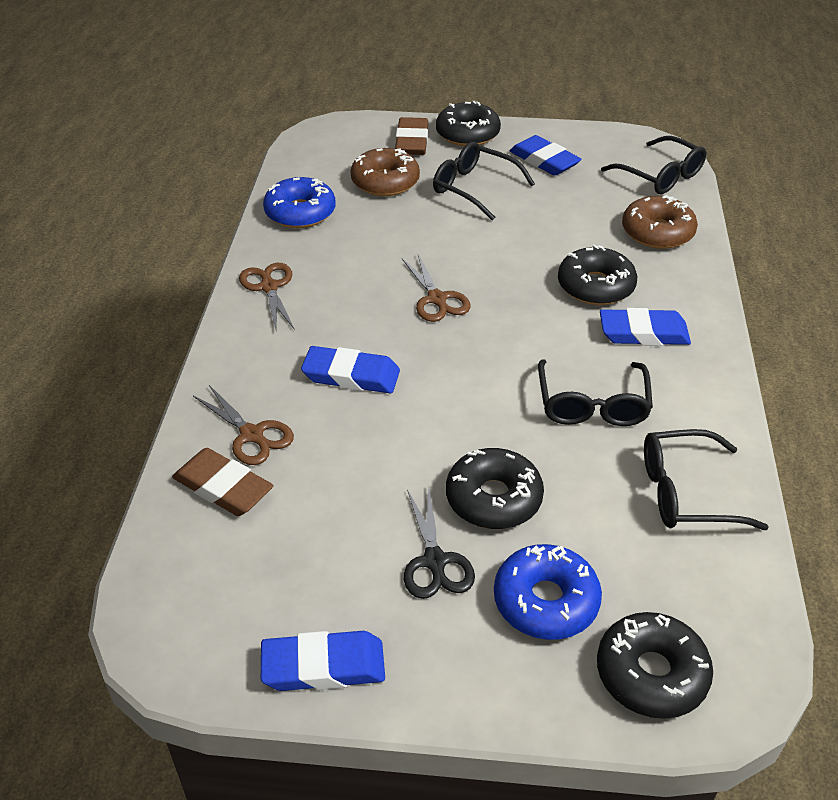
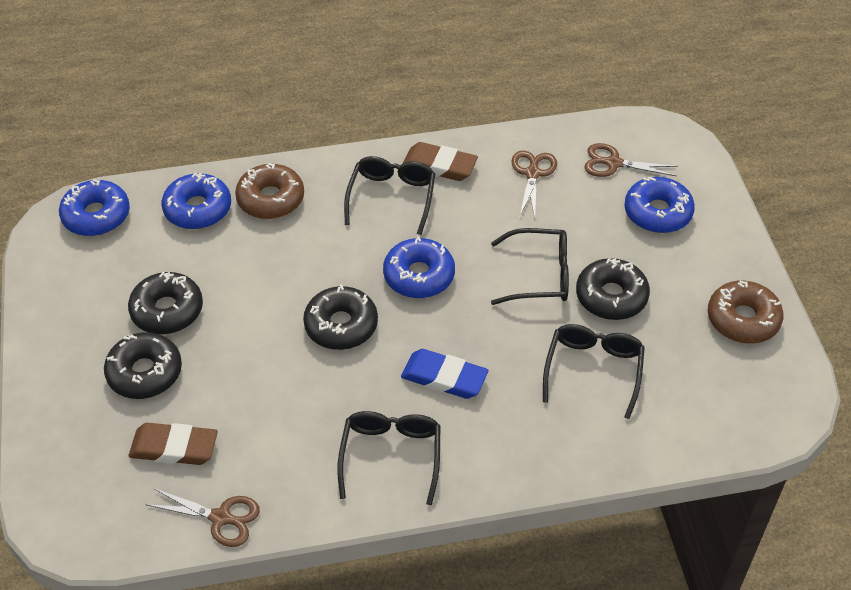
black scissors: [404,487,475,599] = 1 -> none = 0
blue donut: [263,177,336,228] [494,544,602,640] = 2 -> [59,179,130,236] [162,173,231,229] [383,236,455,298] [624,177,695,233] = 4
blue eraser: [261,631,385,691] [301,346,400,393] [510,135,582,176] [600,308,691,346] = 4 -> [401,349,488,399] = 1

